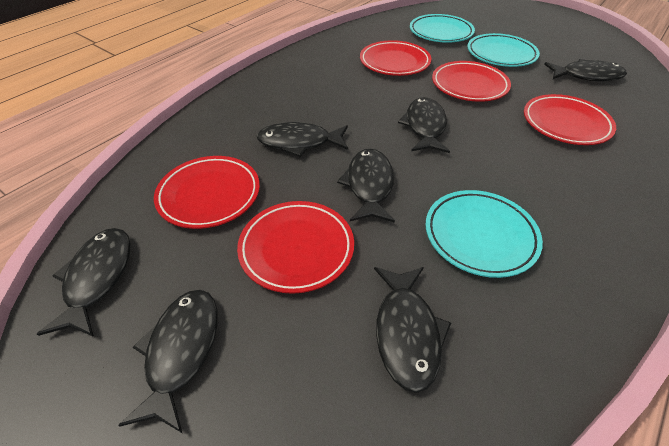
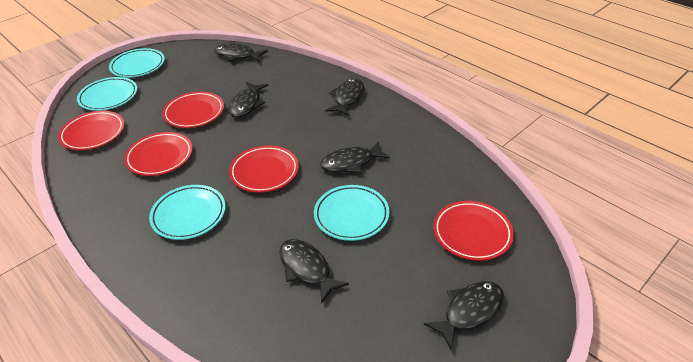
black fish: [37,228,130,337] [118,290,218,433] [257,122,348,157] [337,149,395,223] [374,267,451,393] [398,97,450,153] [544,59,627,81] = 7 -> [214,43,268,62] [228,82,268,117] [279,239,349,303] [320,141,390,173] [325,79,364,116] [424,281,504,349] = 6
turquoise plate: [410,14,475,43] [425,190,543,278] [467,33,540,67] = 3 -> [77,77,137,111] [109,48,165,77] [149,185,226,240] [314,185,389,241] = 4

